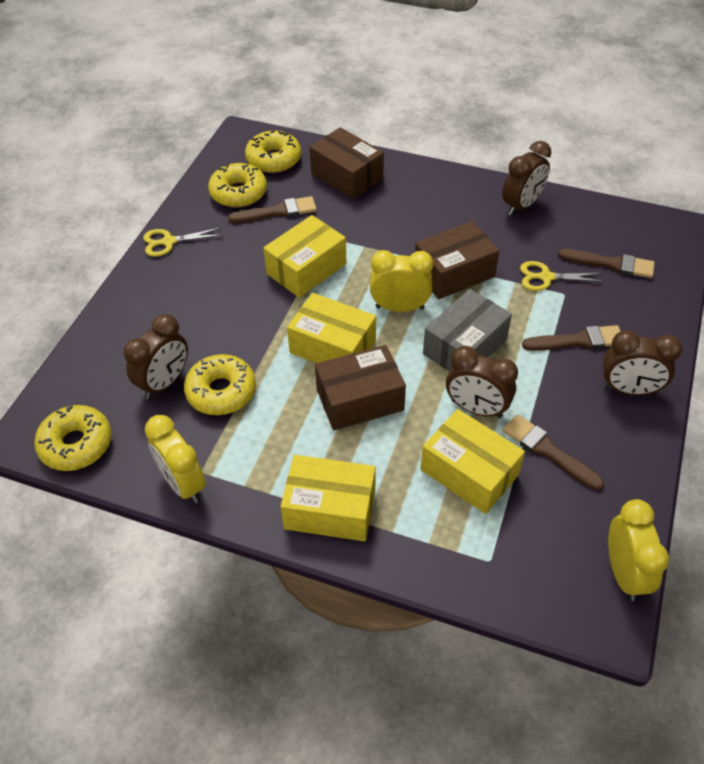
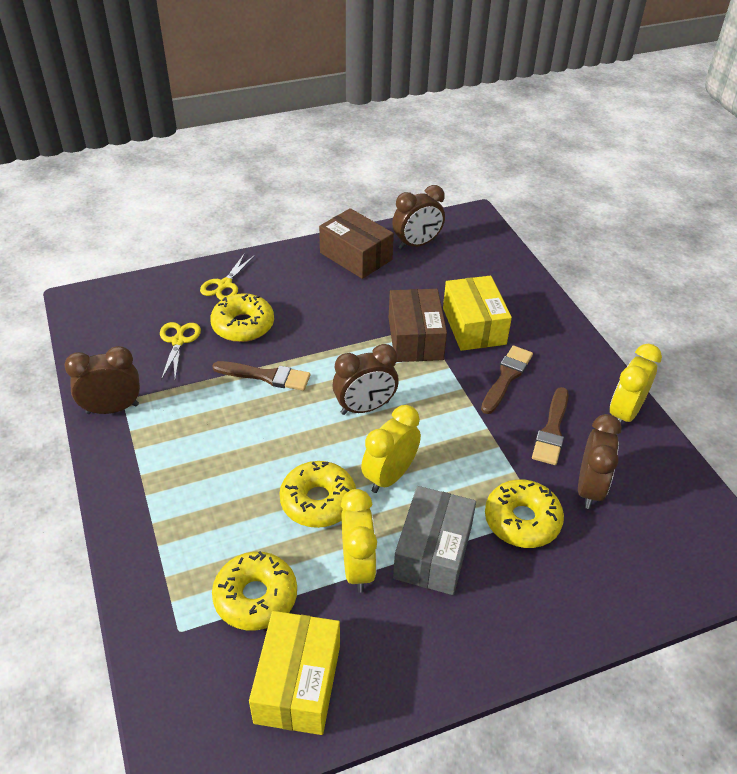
brown box: [310,127,384,200] [315,345,406,430] [415,221,499,299] = 3 -> [319,208,394,279] [389,289,447,362] = 2
brown brush: [228,196,317,223] [503,414,604,490] [522,325,621,351] [558,249,655,278] = 4 -> [213,361,310,391] [481,346,533,414] [532,387,569,465] = 3
yellow box: [263,215,346,298] [281,455,376,542] [287,293,376,363] [420,409,525,514] = 4 -> [249,611,340,735] [443,276,512,351] = 2

